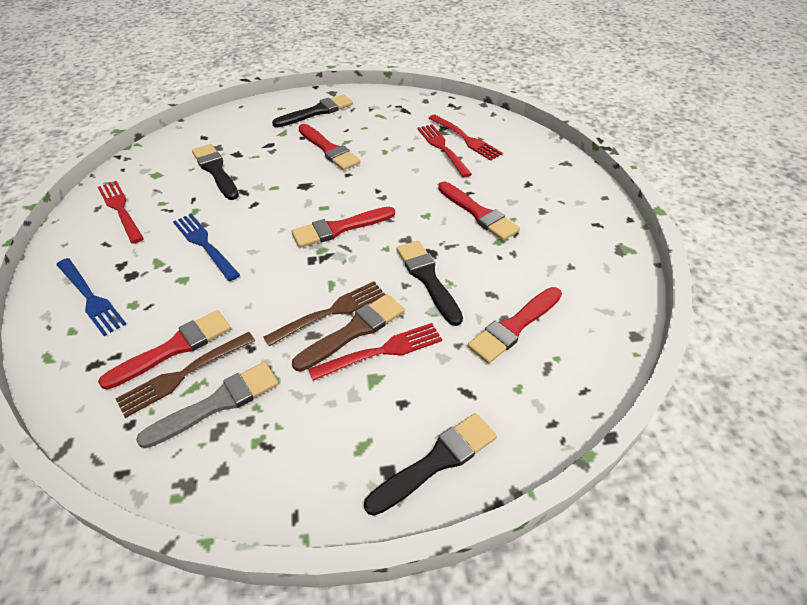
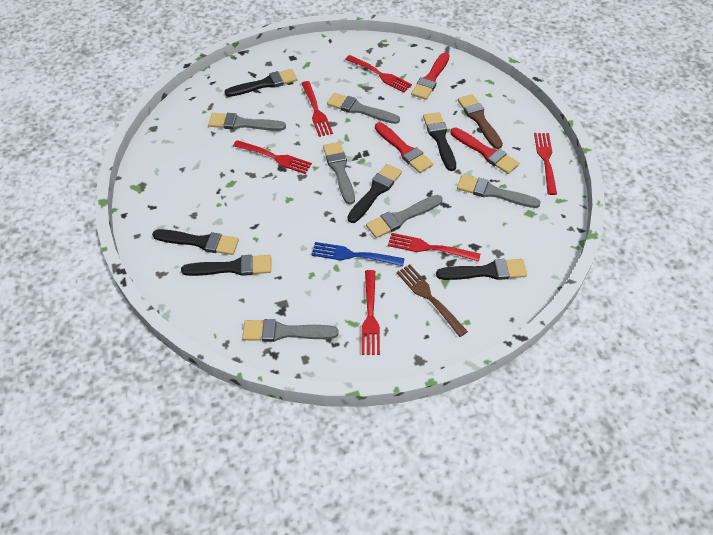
black brush: [192,144,239,200] [272,94,353,128] [364,413,497,516] [397,241,463,326] = 4 -> [152,229,239,255] [181,255,271,276] [224,69,297,97] [347,164,402,223] [423,112,456,171] [436,259,527,280] = 6
blue fork: [56,258,126,336] [173,214,240,281] = 2 -> [311,242,405,266] = 1
brown fork: [116,332,255,418] [264,281,386,346] = 2 -> [397,264,468,337] = 1
grey brush: [136,362,279,448] = 1 -> [208,113,286,131] [242,319,339,342] [323,142,355,205] [327,93,400,124] [366,195,443,238] [457,175,541,208] = 6
red brush: [98,310,231,390] [292,207,395,248] [298,124,360,170] [438,182,520,241] [468,287,562,363] = 5 -> [375,122,433,173] [411,52,450,100] [450,128,519,174] = 3
red fork: [98,181,144,244] [308,323,442,381] [417,124,472,178] [428,114,503,161] = 4 -> [233,140,312,174] [301,81,333,137] [345,55,412,92] [362,270,380,355] [388,233,480,262] [534,133,557,195] = 6

